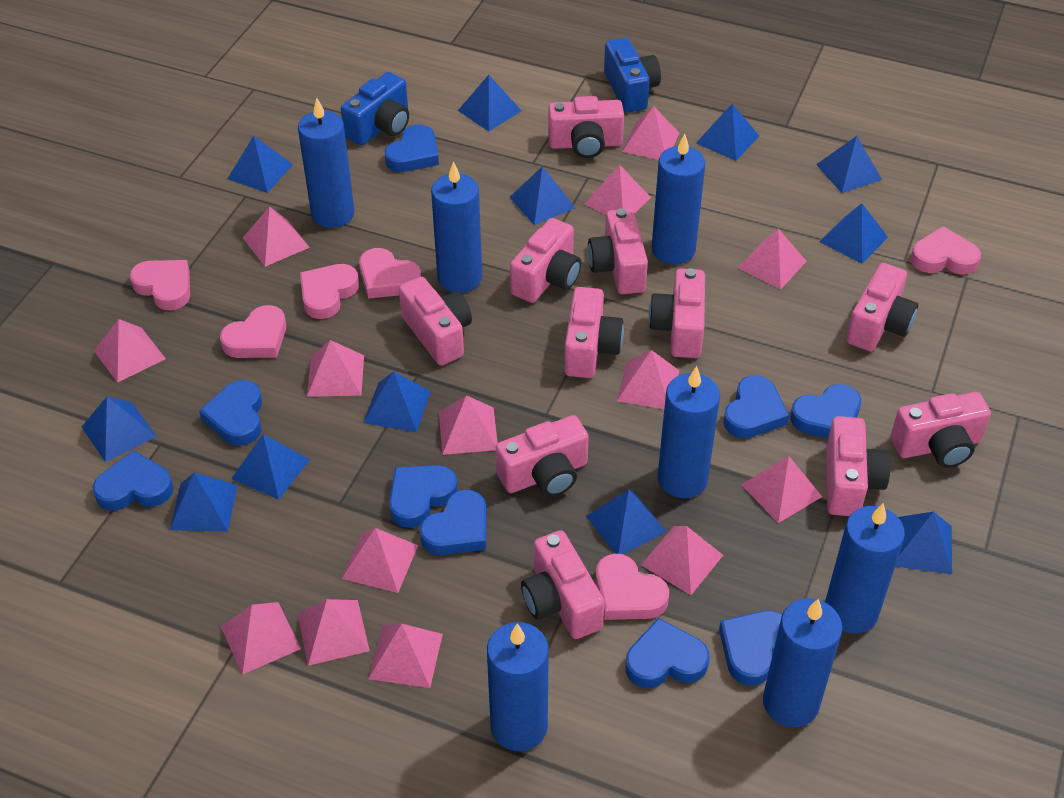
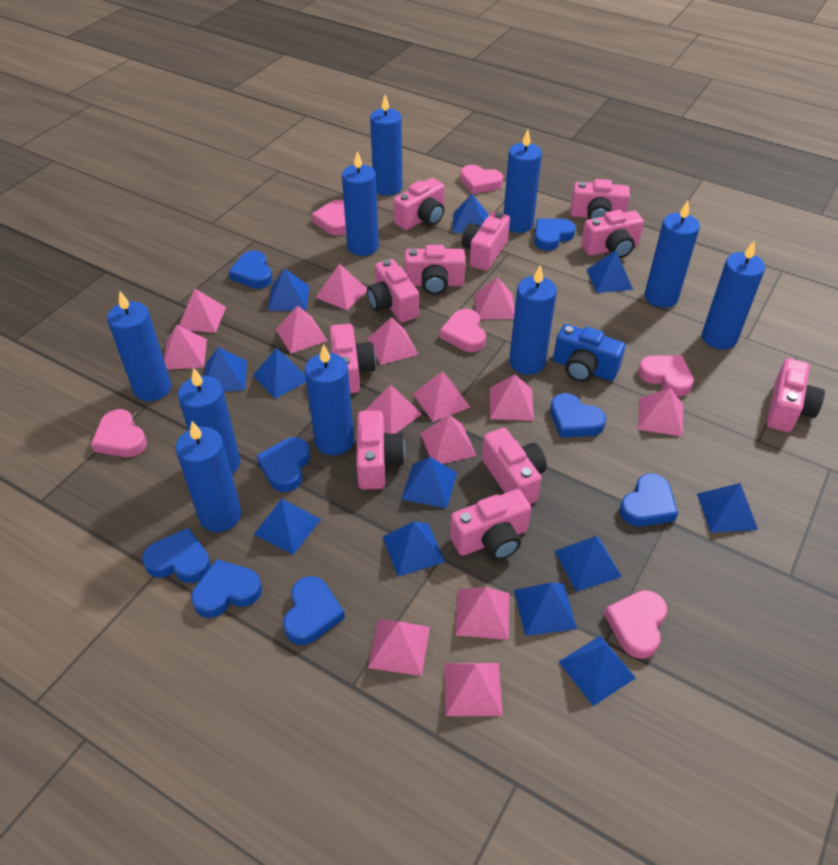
blue camera: [341,72,409,145] [604,38,661,113] = 2 -> [553,324,625,382] = 1
blue candle: [298,98,354,228] [431,161,482,293] [487,622,549,751] [652,134,705,265] [658,366,720,498] [763,598,842,727] [825,503,905,634] = 7 -> [107,291,171,401] [176,421,241,532] [178,367,240,474] [305,344,354,456] [342,151,379,256] [370,95,402,196] [503,129,542,233] [509,265,557,375] [645,201,700,308] [702,241,765,350] = 10
blue heart: [93,450,174,511] [199,380,262,446] [385,125,439,172] [389,465,458,528] [420,490,487,555] [625,618,709,688] [719,611,782,686] [723,375,789,438] [790,384,861,438] = 9 -> [142,528,211,583] [191,559,262,618] [228,250,273,289] [256,437,310,492] [283,576,345,645] [534,219,576,251] [550,393,606,437] [620,473,678,527] = 8

